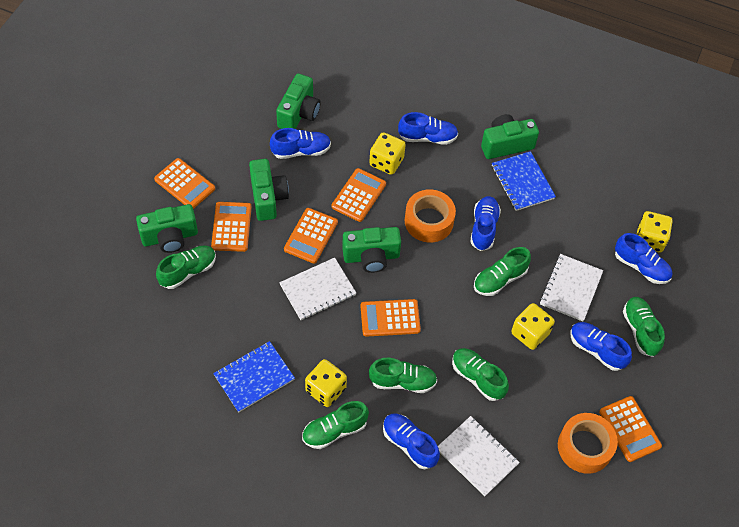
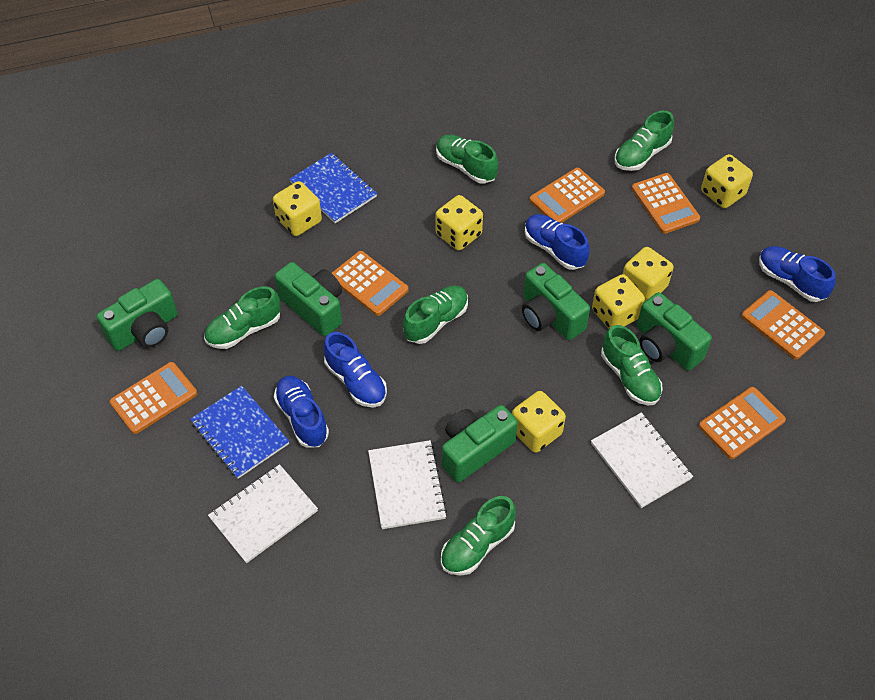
blue shoe: [270,128,331,159] [383,413,440,469] [398,112,458,145] [470,196,501,251] [570,322,632,371] [615,233,672,284] = 6 -> [274,376,329,448] [324,332,387,408] [525,214,590,270] [759,246,836,302] = 4
orange tape: [405,189,456,243] [558,413,618,474] = 2 -> none = 0
yellow dice: [305,359,347,407] [369,132,406,175] [511,303,555,350] [637,211,673,252] = 4 -> [273,181,322,236] [435,195,483,251] [512,391,566,453] [592,274,645,329] [623,247,673,302] [701,154,753,208] = 6

